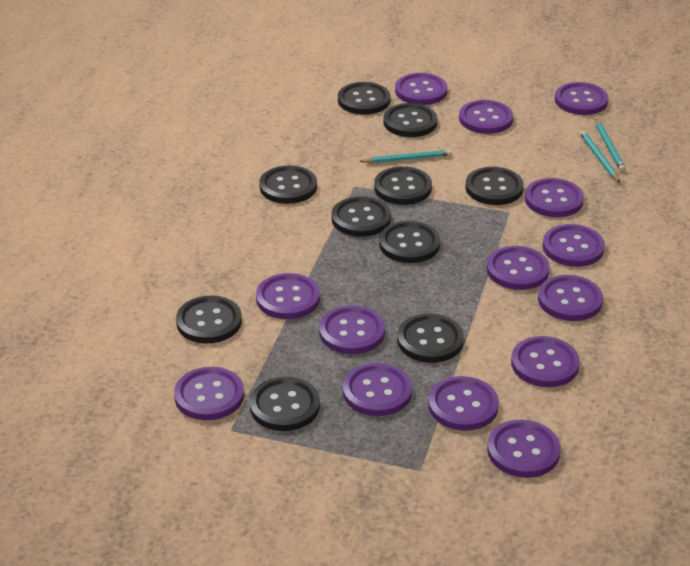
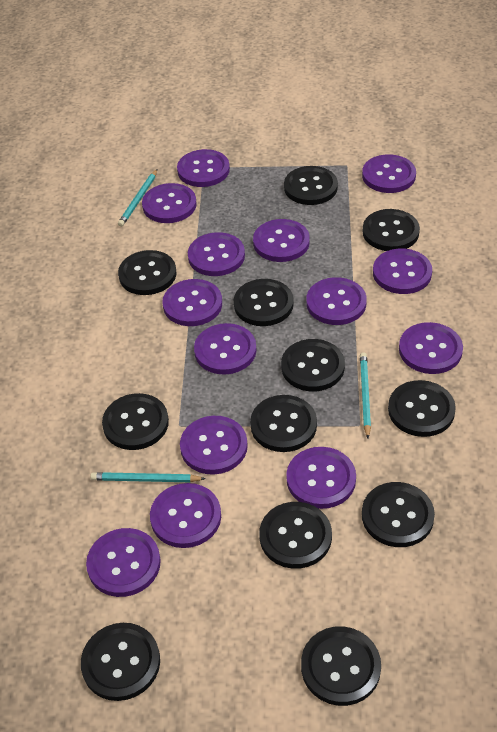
black button: [176,296,242,343] [250,377,320,431] [259,165,317,204] [331,196,391,237] [338,82,390,115] [374,166,432,205] [379,221,440,263] [383,103,437,137] [397,313,464,363] [465,167,524,205] = 10 -> [81,623,160,701] [102,393,169,450] [118,250,176,295] [234,279,294,326] [250,395,317,452] [259,502,332,569] [281,339,345,391] [284,166,338,205] [301,626,381,706] [362,482,435,547] [363,209,420,251] [388,380,456,437] = 12

